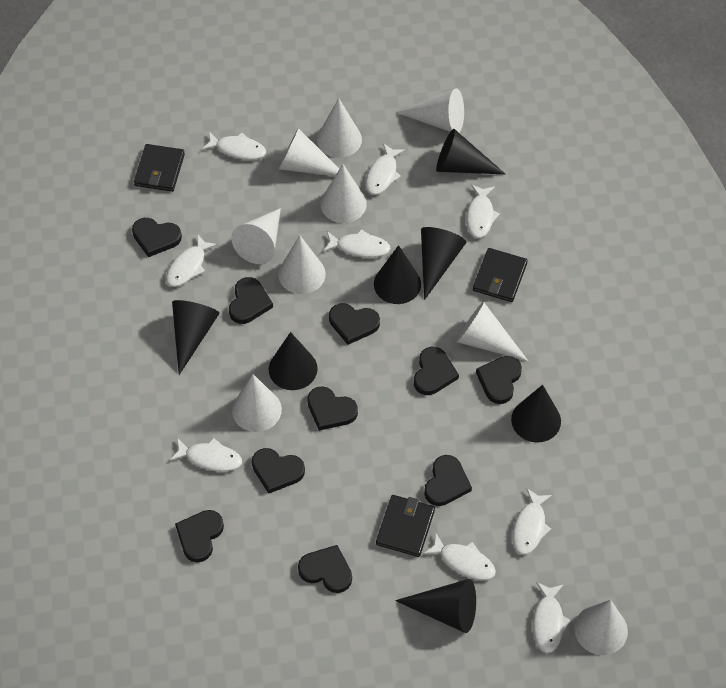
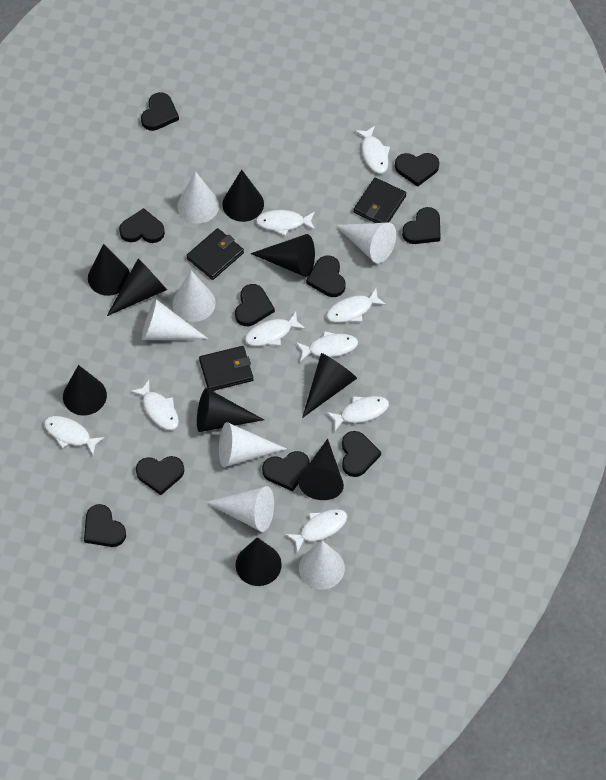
black cone: [172,300,219,375] [269,332,318,390] [374,245,421,304] [395,579,476,633] [421,227,466,300] [436,129,505,174] [511,385,561,443] = 7 -> [63,365,107,415] [88,244,130,296] [107,258,167,316] [197,388,264,432] [222,170,264,222] [236,537,282,586] [250,234,315,277] [298,439,344,500] [302,353,357,418] = 9
white cone: [231,208,281,264] [232,374,282,432] [278,235,326,294] [279,128,339,176] [317,98,362,158] [321,164,367,223] [396,88,464,132] [456,302,528,361] [574,600,628,655] = 9 -> [142,299,208,340] [173,271,216,322] [177,171,219,224] [205,486,274,532] [219,422,287,467] [299,541,345,589] [335,222,396,263] = 7

